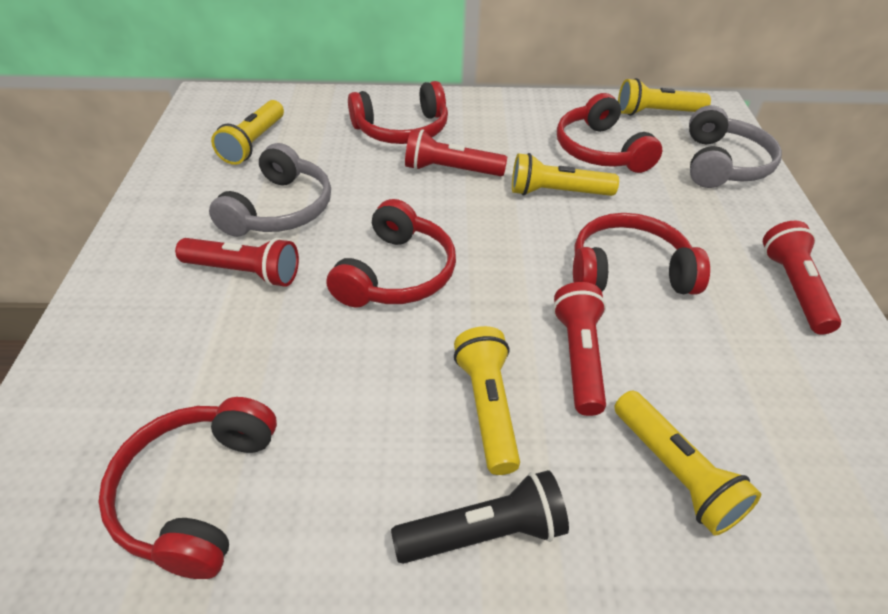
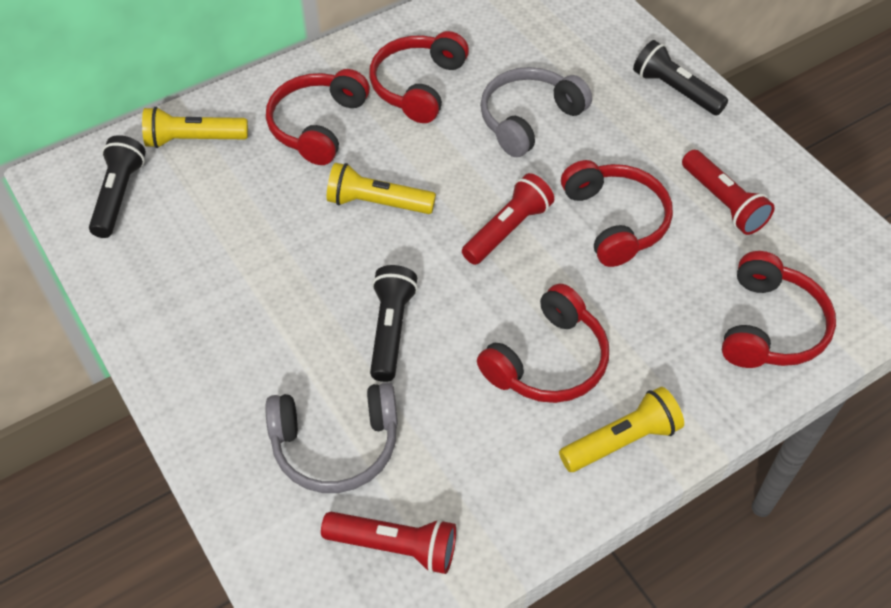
black flashlight: [391,470,569,564] = 1 -> [89,135,146,238] [370,265,418,382] [633,40,728,116] = 3
red flashlight: [175,238,299,287] [405,129,507,176] [553,282,606,416] [763,221,841,335] = 4 -> [321,512,456,574] [462,173,554,265] [682,150,775,235] = 3
yellow flashlight: [211,100,284,165] [454,326,520,475] [512,153,619,196] [614,391,761,535] [618,78,711,116] = 5 -> [142,107,248,148] [327,163,436,214] [559,387,684,472] = 3

